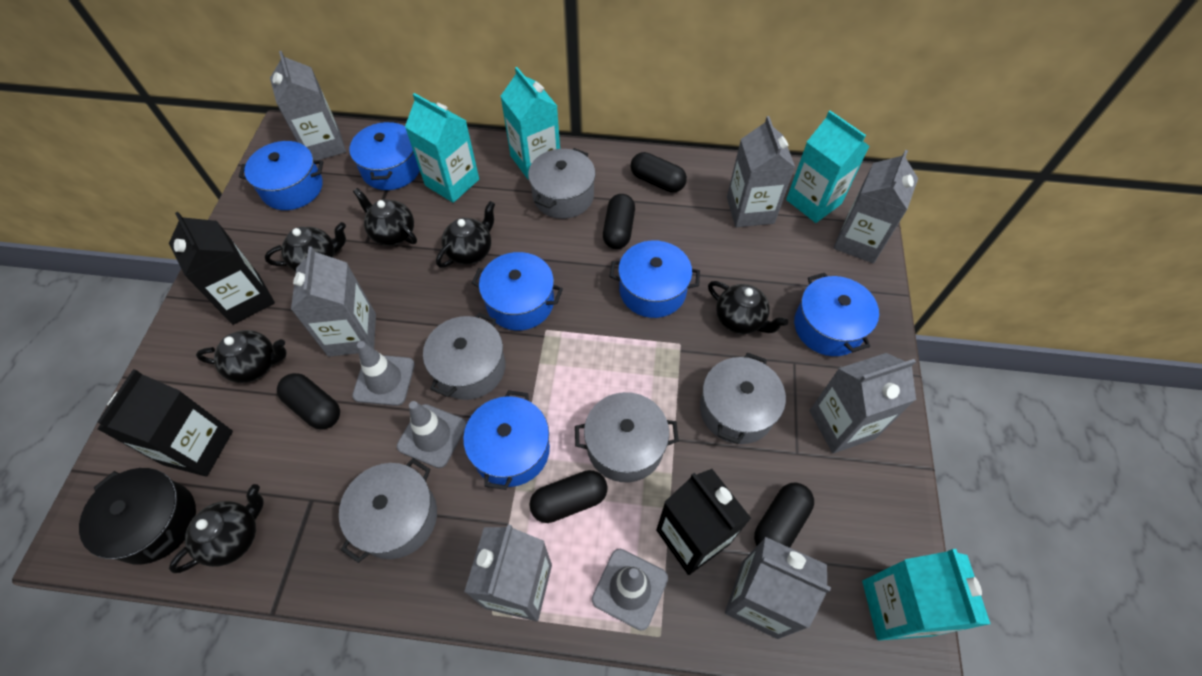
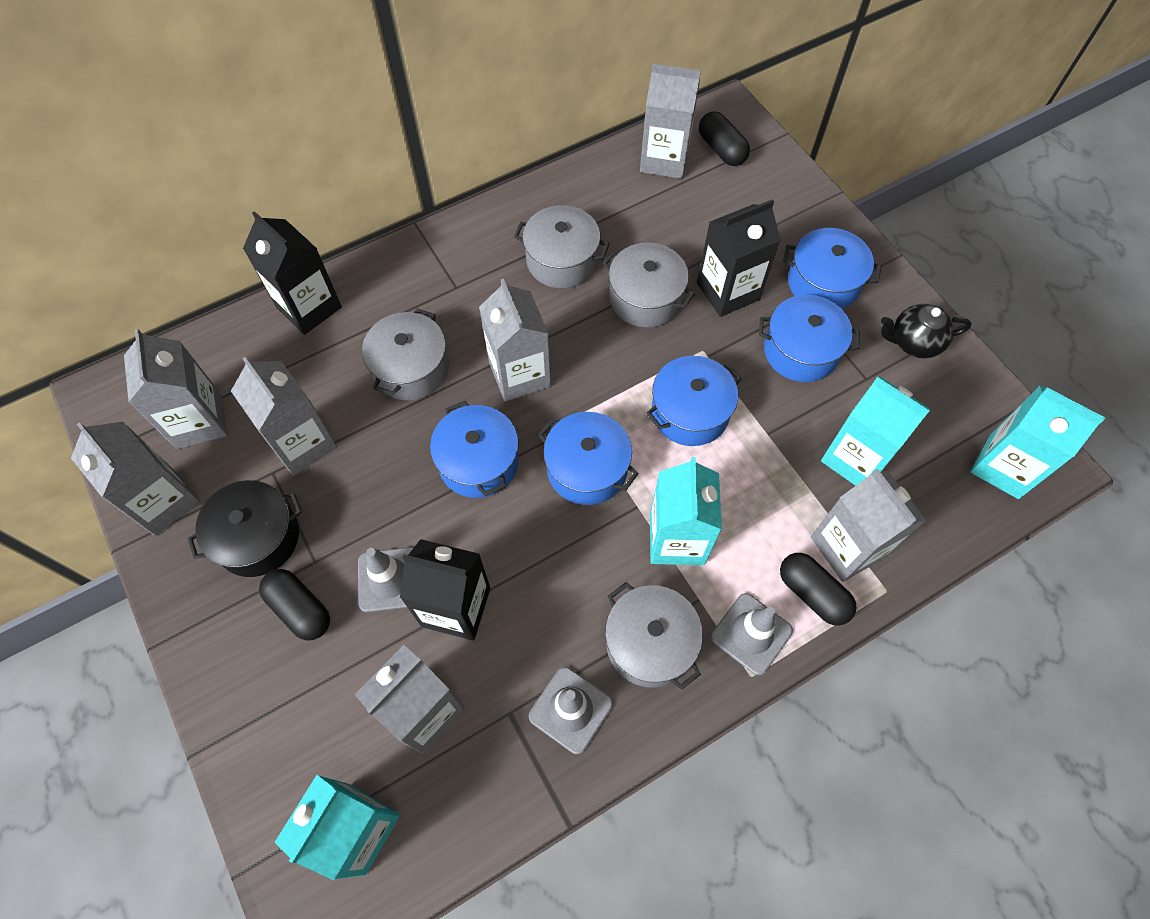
black capsule: [277,373,340,429] [529,470,608,523] [603,194,635,249] [631,152,687,193] [754,483,814,548] = 5 -> [259,569,330,641] [699,111,750,166] [780,553,856,625] = 3
black teapot: [169,484,264,573] [196,330,287,383] [265,222,346,271] [353,188,417,246] [436,201,495,268] [708,281,788,334] = 6 -> [881,304,972,358] = 1
blue pot: [239,141,323,210] [349,121,420,190] [463,390,550,490] [472,252,563,330] [609,240,700,318] [794,273,879,356] = 6 -> [430,401,519,498] [538,412,639,505] [646,356,742,446] [759,295,860,382] [783,228,882,309] = 5
grey pot: [339,458,437,563] [423,313,505,400] [528,148,596,219] [575,392,679,482] [700,353,786,444] = 5 -> [362,308,449,401] [514,205,609,288] [603,243,695,328] [605,582,703,690] = 4

